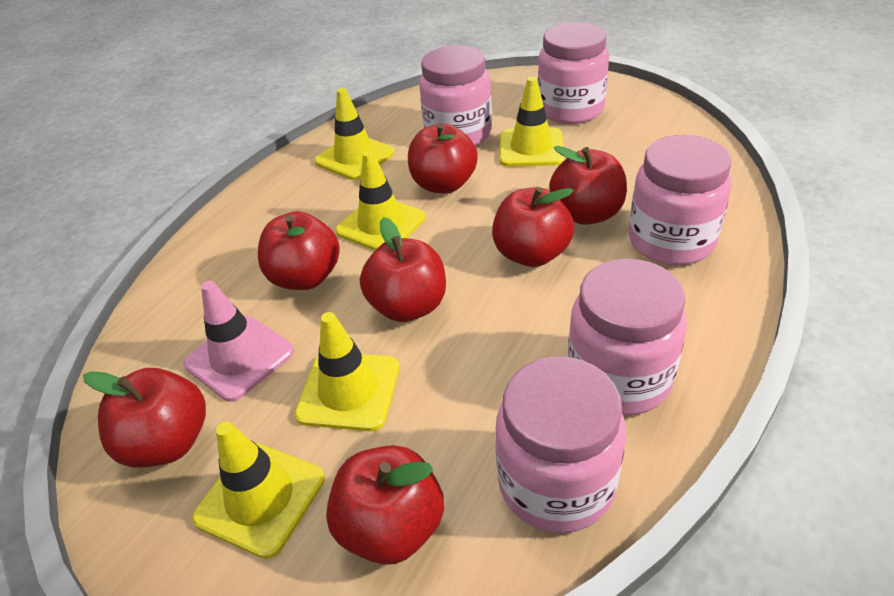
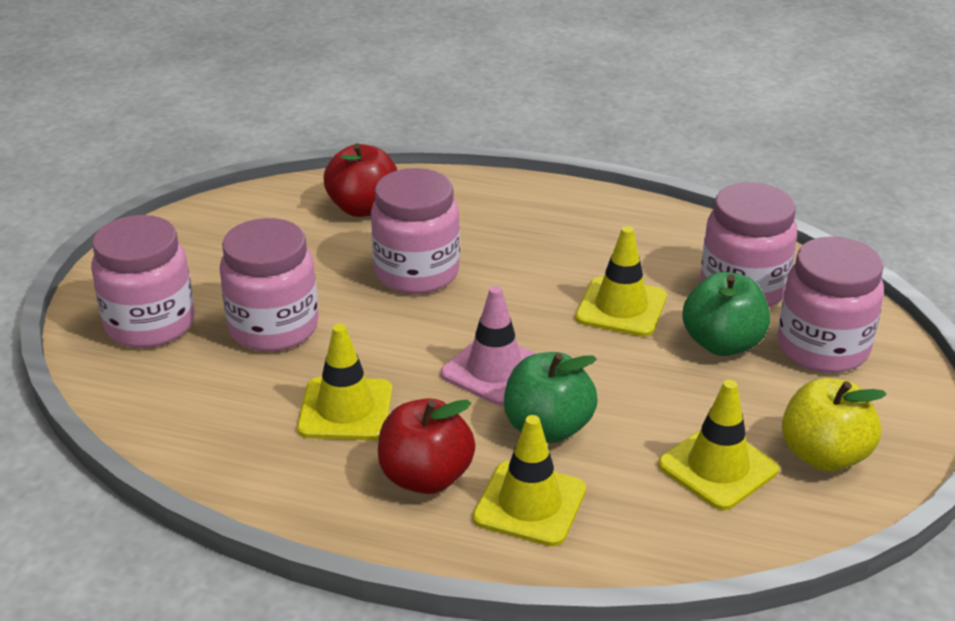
green apple: none = 0 -> [504,352,598,443] [682,272,770,356] = 2
red apple: [83,368,206,468] [258,211,340,290] [326,445,444,565] [360,217,446,322] [408,123,478,193] [492,187,574,267] [549,146,627,225] = 7 -> [324,143,397,217] [378,398,475,494] = 2
yellow apple: none = 0 -> [782,378,887,472] = 1
yellow traffic cone: [192,422,325,559] [294,312,399,431] [314,88,395,180] [335,150,426,251] [499,77,564,167] = 5 -> [297,324,392,440] [473,415,586,546] [575,226,667,337] [658,380,779,510] = 4

